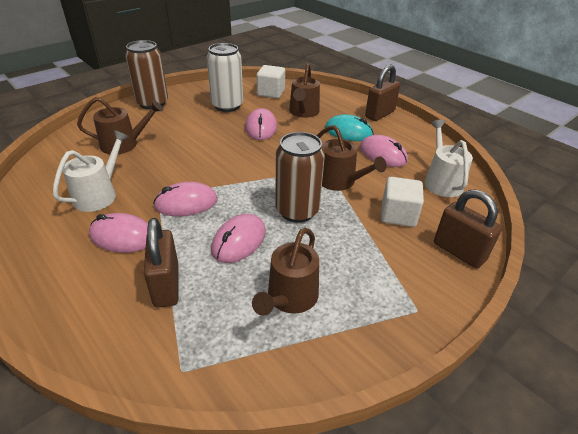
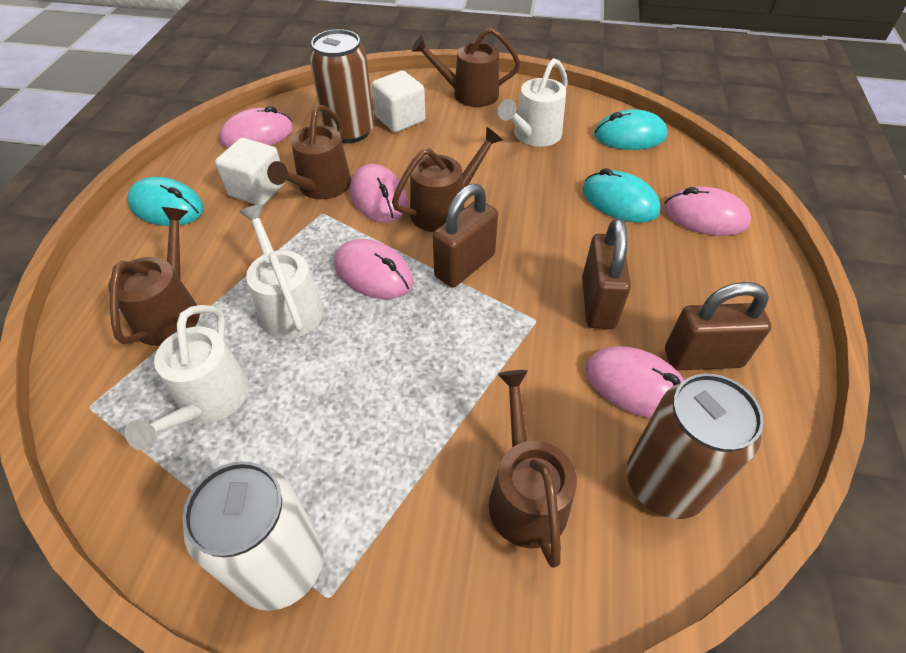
brown watering can: [77,97,163,154] [252,228,319,316] [289,63,320,118] [316,125,387,191] = 4 -> [108,207,200,346] [267,105,351,199] [392,127,503,232] [412,27,521,107] [489,370,577,568] = 5
turquoise mouse: [325,114,374,141] = 1 -> [127,177,204,226] [583,168,661,223] [594,109,667,150] = 3
white watering can: [53,130,129,212] [425,119,473,197] = 2 -> [125,305,249,451] [239,204,324,339] [498,58,568,147] = 3

